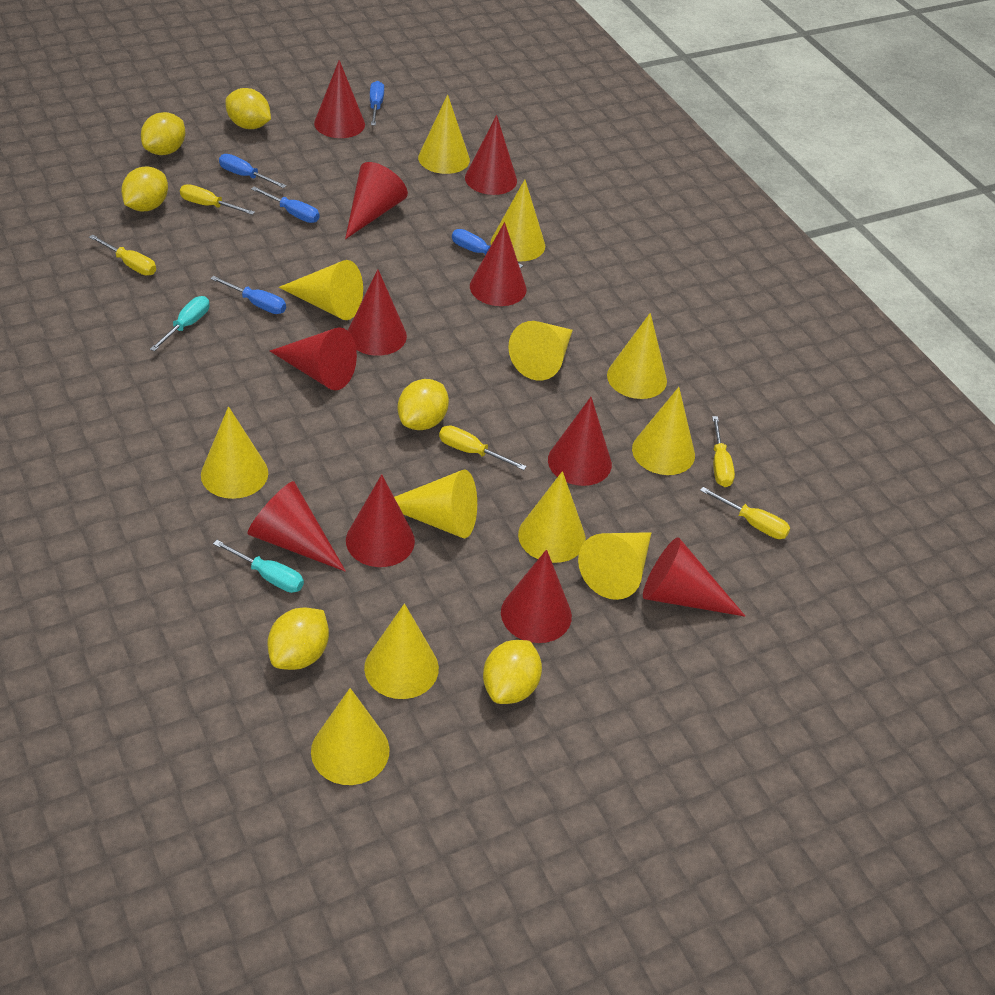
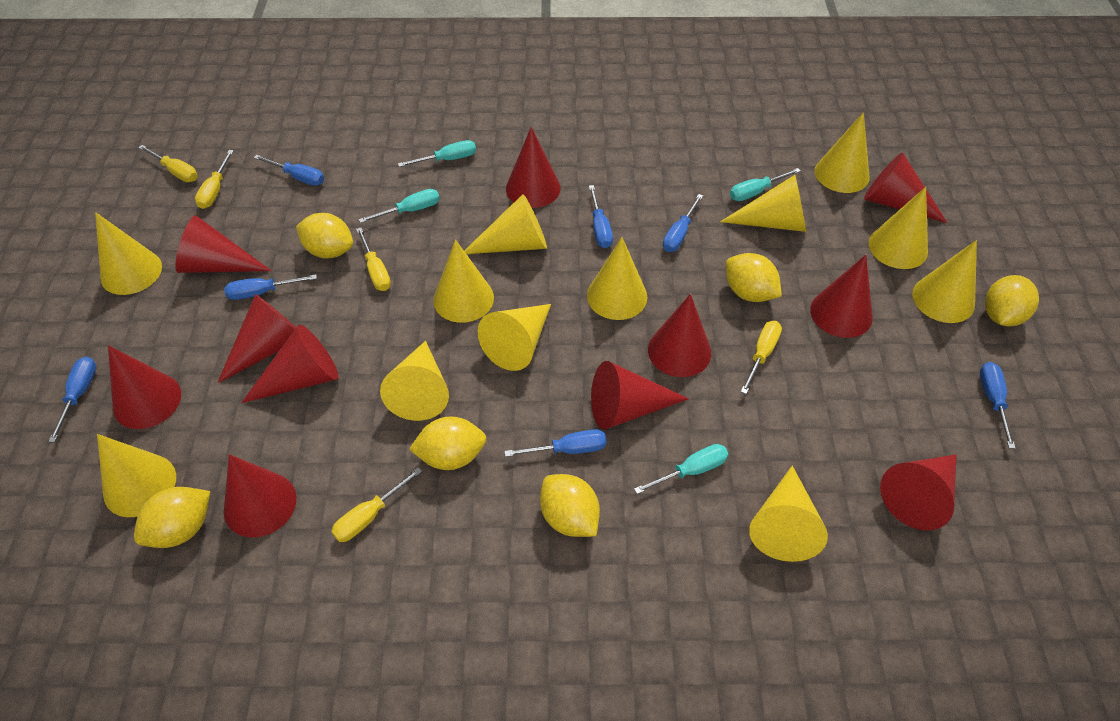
blue screwdriver: [210,276,286,314] [219,154,287,188] [251,186,320,223] [370,81,384,126] [452,229,523,268] = 5 -> [48,356,96,442] [224,275,317,300] [254,155,324,186] [504,429,606,457] [589,185,613,248] [663,194,703,252] [980,362,1016,449] = 7
turquoise screwdriver: [150,296,209,351] [213,540,304,593] = 2 -> [359,189,440,223] [398,140,476,167] [634,444,728,494] [730,168,801,201] = 4

